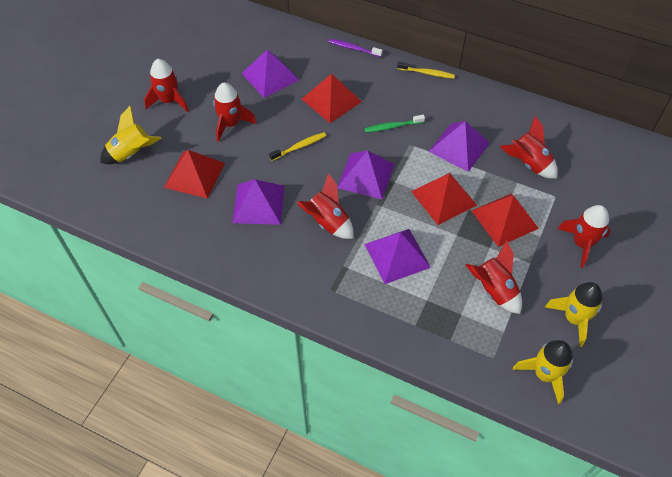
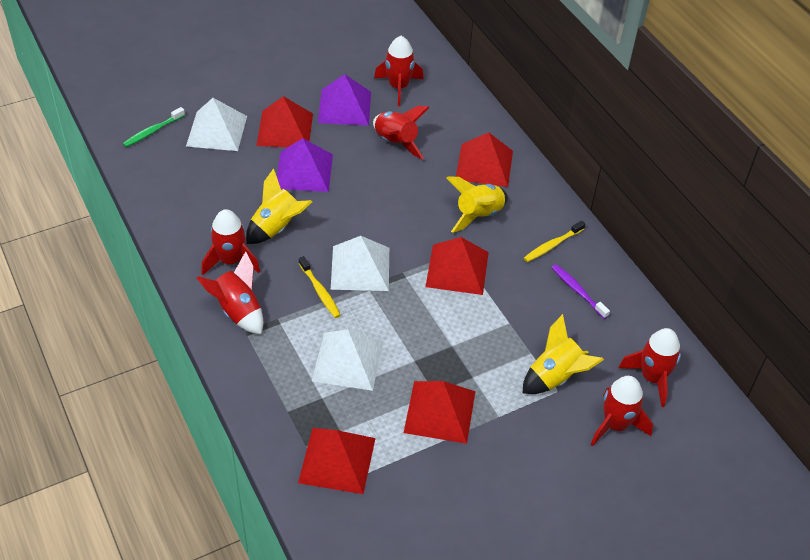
purple pyramid: [232,179,284,225] [241,49,299,98] [337,150,394,199] [364,229,431,284] [428,121,490,172] = 5 -> [277,138,333,192] [318,74,371,126] = 2
red pyramid: [164,150,225,199] [302,73,362,123] [411,173,477,225] [472,193,539,247] = 4 -> [256,96,313,147] [298,428,376,494] [404,381,475,444] [425,237,489,295] [456,132,513,187] = 5
white pyramid: none = 0 -> [186,98,247,151] [312,330,383,391] [331,236,389,291] = 3

